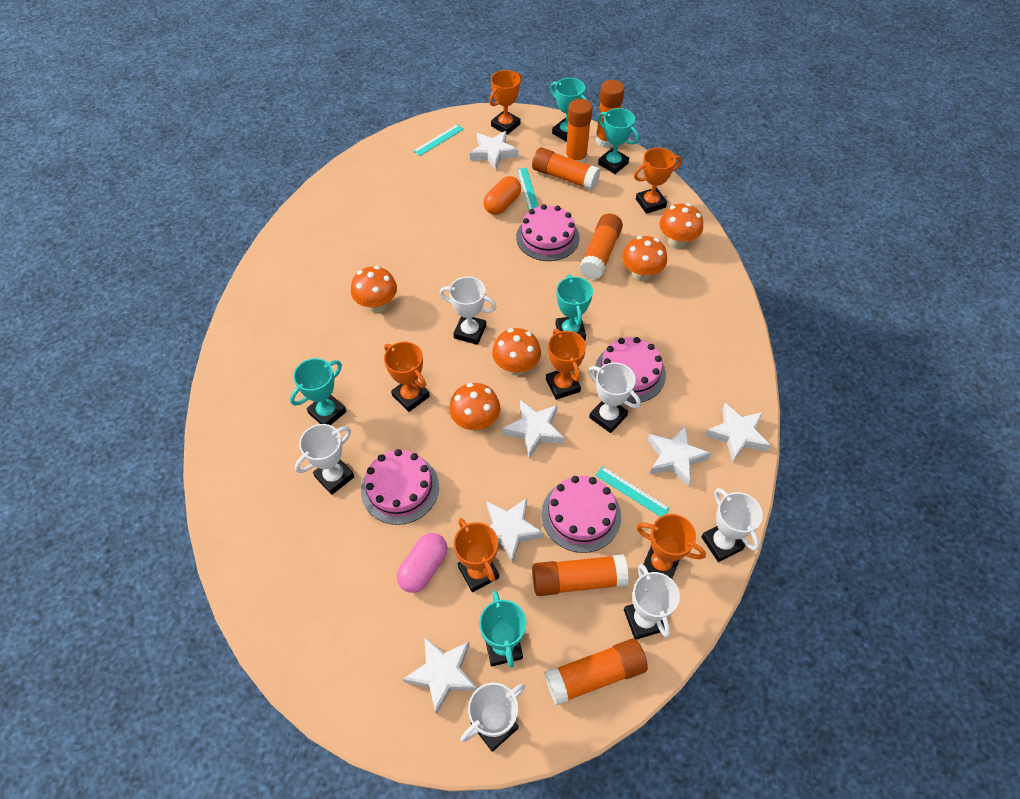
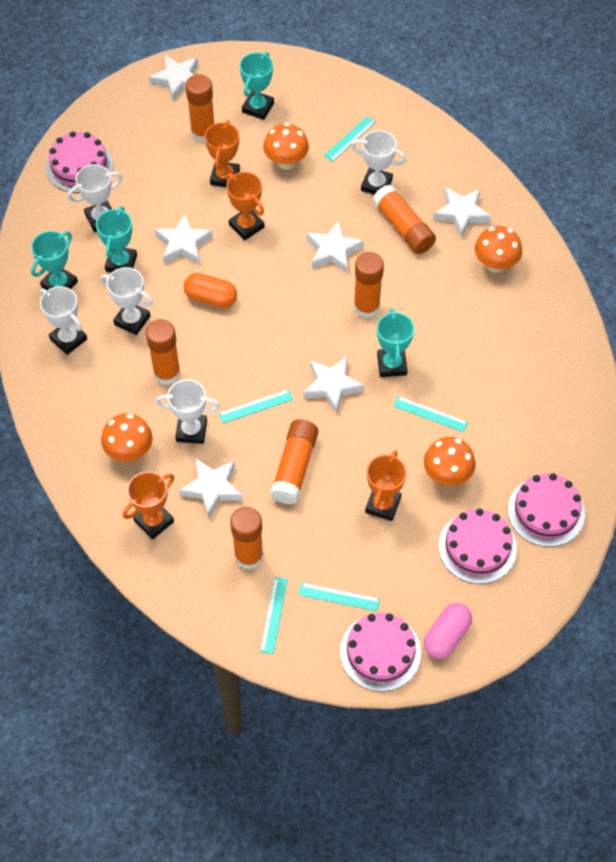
orange mushroom: [351,266,397,313] [449,383,500,431] [492,328,541,376] [622,236,667,281] [659,203,703,248] = 5 -> [101,413,153,462] [263,123,309,170] [424,437,476,486] [475,226,522,273] = 4
orange trophy: [384,342,430,412] [454,518,499,592] [489,70,522,135] [546,329,586,400] [634,147,682,214] [636,514,706,579] = 6 -> [123,471,174,539] [205,120,240,188] [226,172,264,240] [365,450,406,521] = 4
turquoise ruler: [414,124,464,156] [517,168,539,210] [595,466,670,517] = 3 -> [219,389,293,423] [260,577,288,654] [299,583,380,611] [324,116,376,162] [394,396,468,432] = 5
turquoise trophy: [290,358,346,425] [479,590,526,667] [550,78,587,142] [556,274,593,340] [598,108,639,174] = 5 -> [31,231,78,290] [96,206,137,272] [239,52,274,120] [377,308,414,377] = 4
white trophy: [295,424,354,495] [440,277,497,345] [461,683,525,752] [588,362,641,433] [624,564,680,640] [701,488,763,562] = 6 -> [40,286,87,355] [67,164,122,232] [101,267,153,335] [156,379,220,444] [351,130,407,195] = 5

